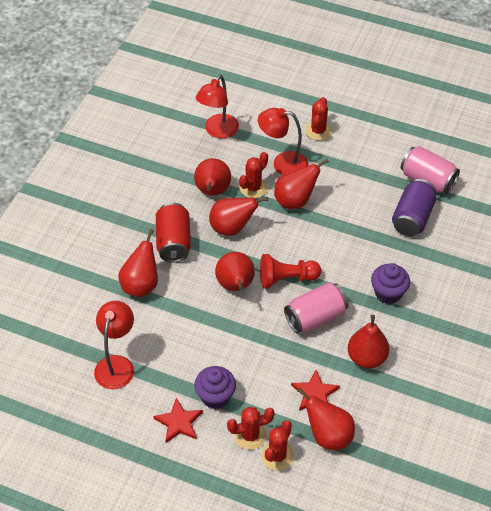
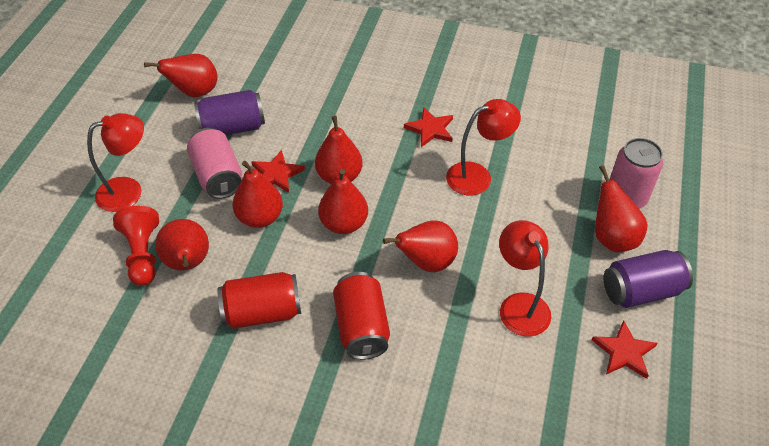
purple can: [392,179,436,236] = 1 -> [194,90,265,135] [603,250,693,308] = 2
purple cupcake: [194,366,236,409] [371,263,410,304] = 2 -> none = 0
red cactus: [227,407,275,450] [239,152,268,198] [261,420,294,471] [305,97,332,141] = 4 -> none = 0
red can: [156,203,191,263] = 1 -> [217,272,301,329] [333,272,390,360] = 2
red star: [153,398,203,443] [291,370,340,411] = 2 -> [252,150,305,193] [404,108,453,147] [592,320,658,379] = 3

